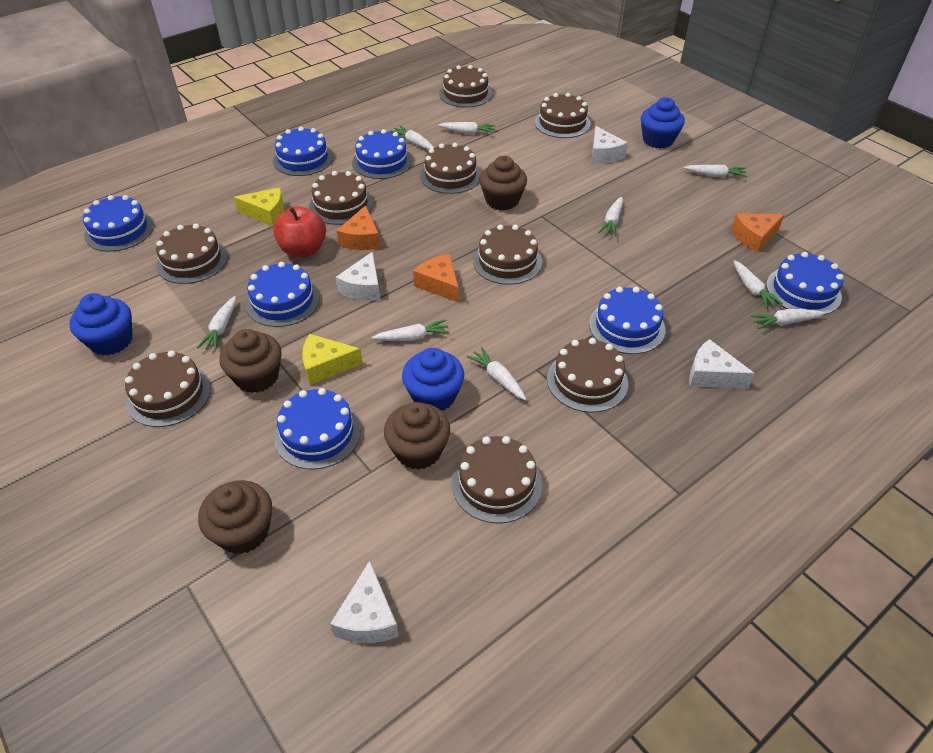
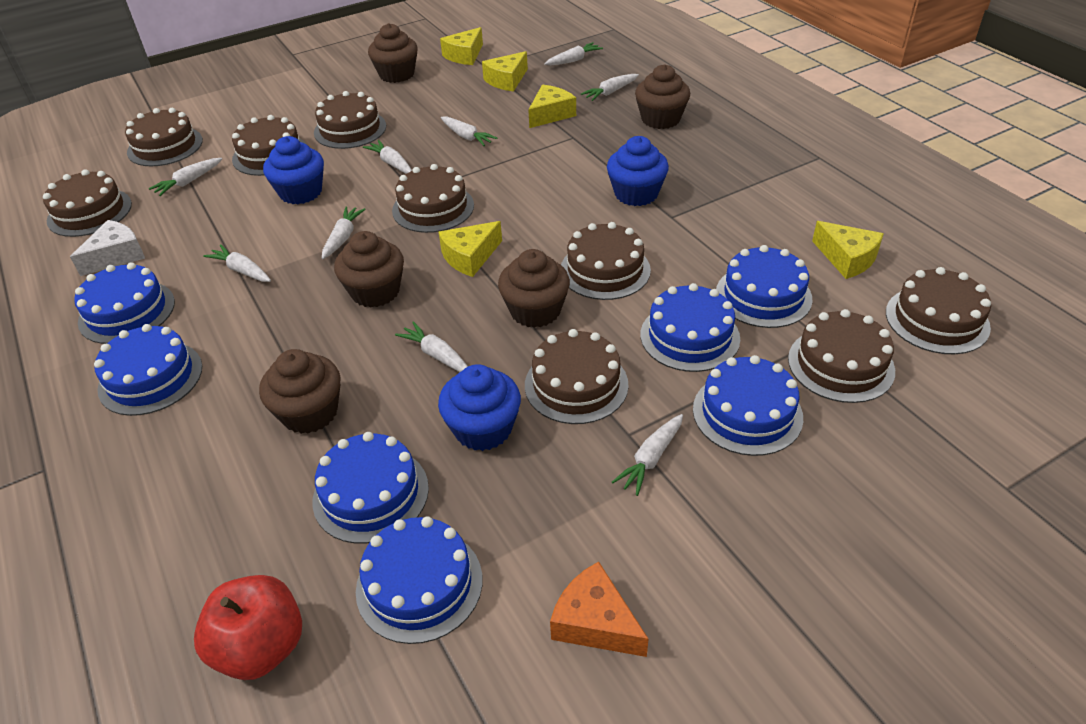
brown cupcake: [198,480,272,554] [219,329,282,393] [384,402,450,470] [480,156,527,211] = 4 -> [259,349,341,434] [334,231,404,308] [368,23,418,83] [498,249,570,328] [635,64,690,129] = 5
orange cheese: [336,205,380,250] [413,254,459,303] [731,213,785,252] = 3 -> [550,562,649,657] = 1
white cheese: [330,561,399,643] [335,252,380,301] [591,126,628,164] [689,339,755,389] = 4 -> [70,220,145,276] = 1
yellow cheese: [234,187,284,227] [302,334,363,385] = 2 -> [439,221,502,277] [440,27,483,65] [482,51,528,92] [528,84,576,128] [812,221,884,279] = 5

